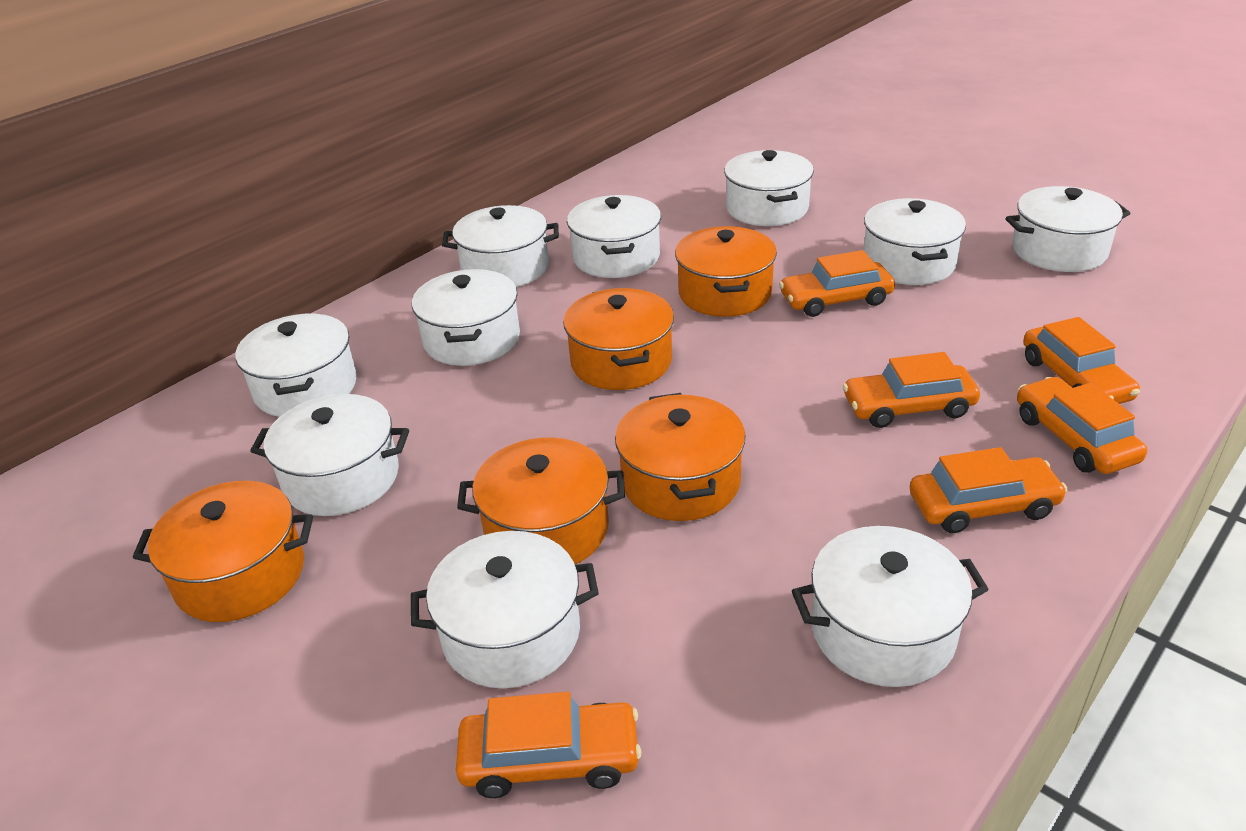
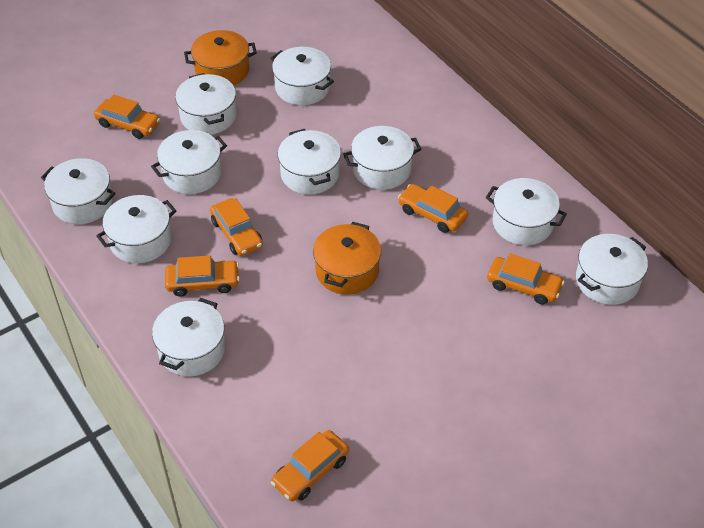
orange pot: [133,481,313,622] [457,437,625,564] [563,288,674,390] [615,393,746,521] [675,226,777,317] = 5 -> [184,30,257,86] [313,222,381,295] = 2

